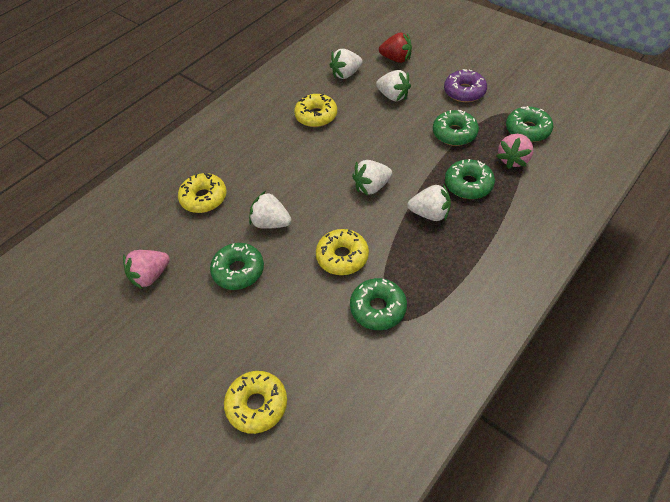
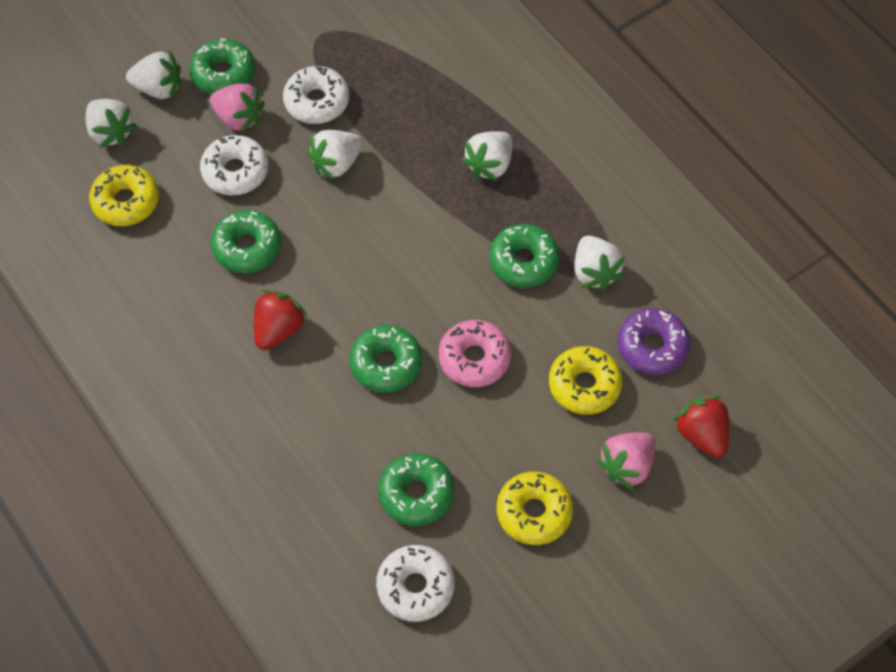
pink donut: none = 0 -> [439,320,511,387] = 1
red strawberry: [379,33,412,63] = 1 -> [254,290,307,350] [673,396,729,458] = 2
white donut: none = 0 -> [200,135,268,195] [283,66,349,124] [376,545,455,622] = 3
yellow donut: [178,173,227,213] [224,371,287,434] [294,94,337,127] [316,229,369,275] = 4 -> [89,165,159,226] [497,472,573,545] [549,346,622,415] = 3

